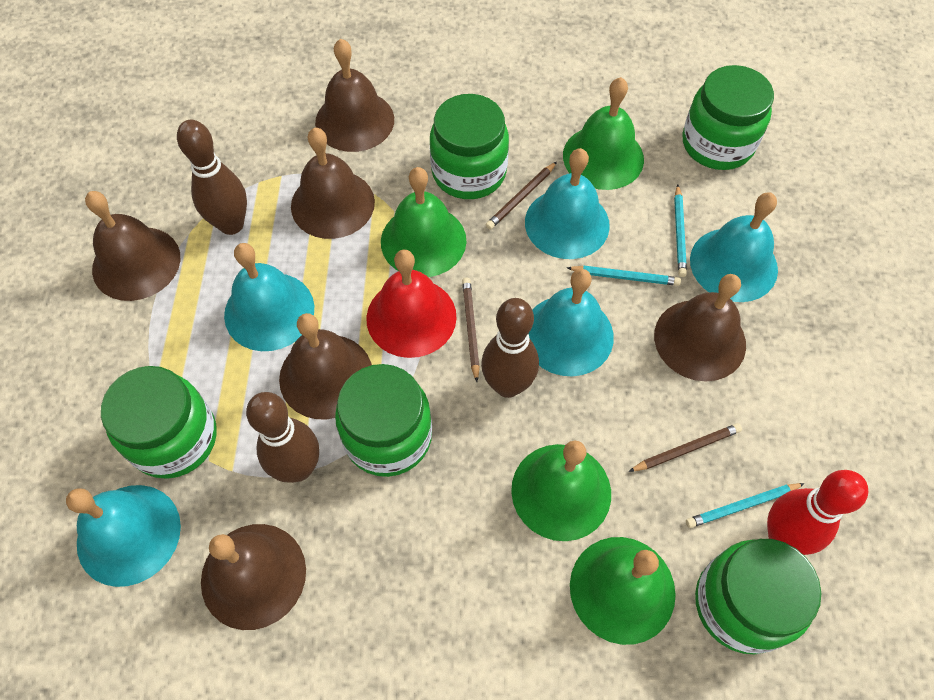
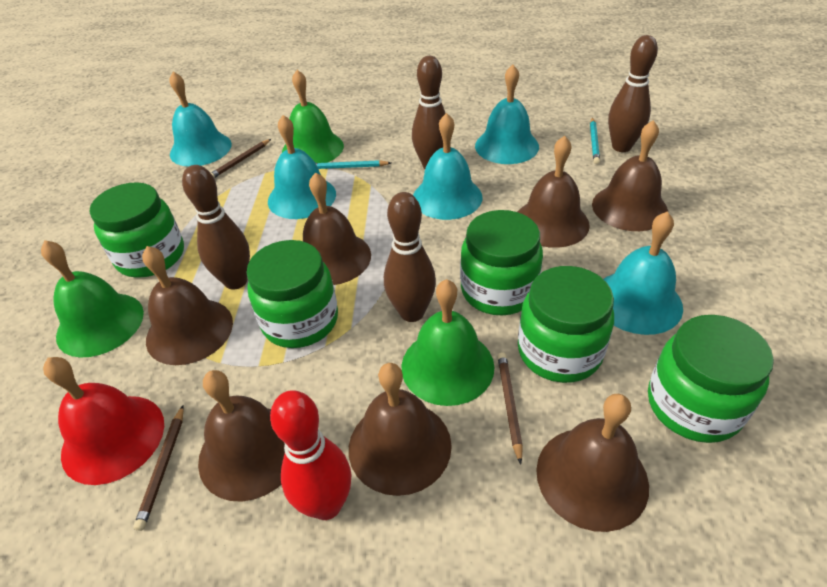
brown bell: [85,191,180,301] [201,524,306,630] [279,313,372,419] [291,127,375,239] [315,38,394,152] [654,274,746,381] = 6 -> [142,246,233,365] [198,370,285,501] [303,172,371,285] [349,363,452,496] [518,136,590,248] [536,394,649,532] [592,120,668,231] = 7
brown bowling pin: [177,120,247,235] [246,392,319,483] [481,298,539,398] = 3 -> [182,165,250,289] [384,192,436,322] [412,56,446,169] [608,35,658,152] = 4
green bell: [381,167,466,277] [511,440,611,541] [563,77,644,190] [570,537,676,645] = 4 -> [41,240,144,358] [282,70,344,163] [401,279,494,406] = 3
turquoise pencil: [567,265,681,286] [674,185,687,277] [686,483,805,528] = 3 -> [316,160,391,169] [590,118,600,164] = 2

